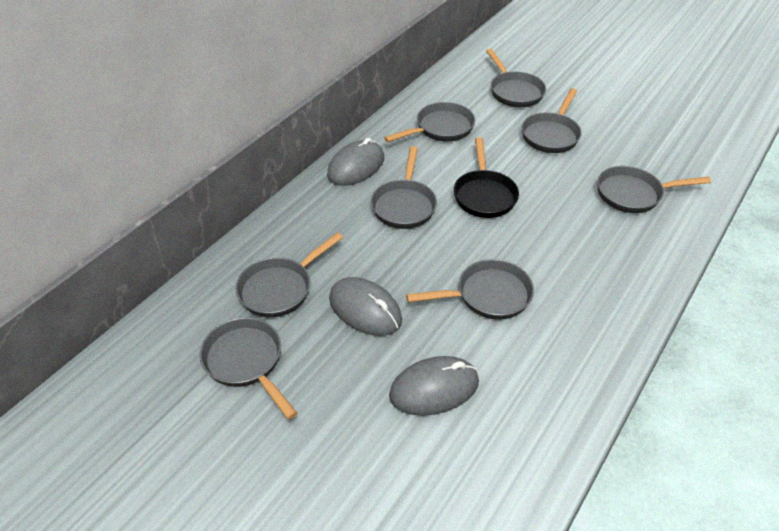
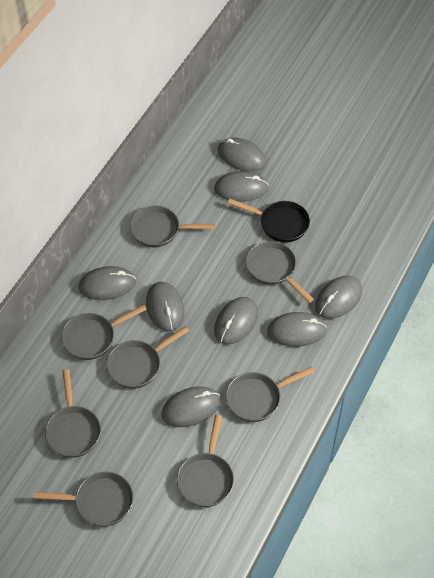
grey mouse: [327,138,384,186] [329,277,402,336] [389,356,479,416] = 3 -> [78,266,136,300] [146,282,184,332] [161,386,220,427] [214,171,269,202] [214,297,258,344] [218,138,266,172] [267,312,327,347] [315,276,362,319] = 8

